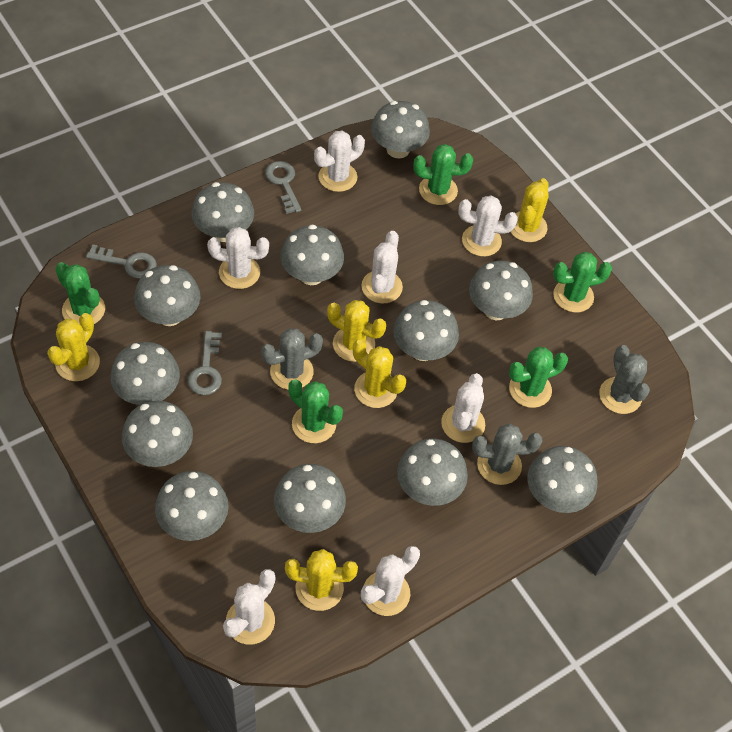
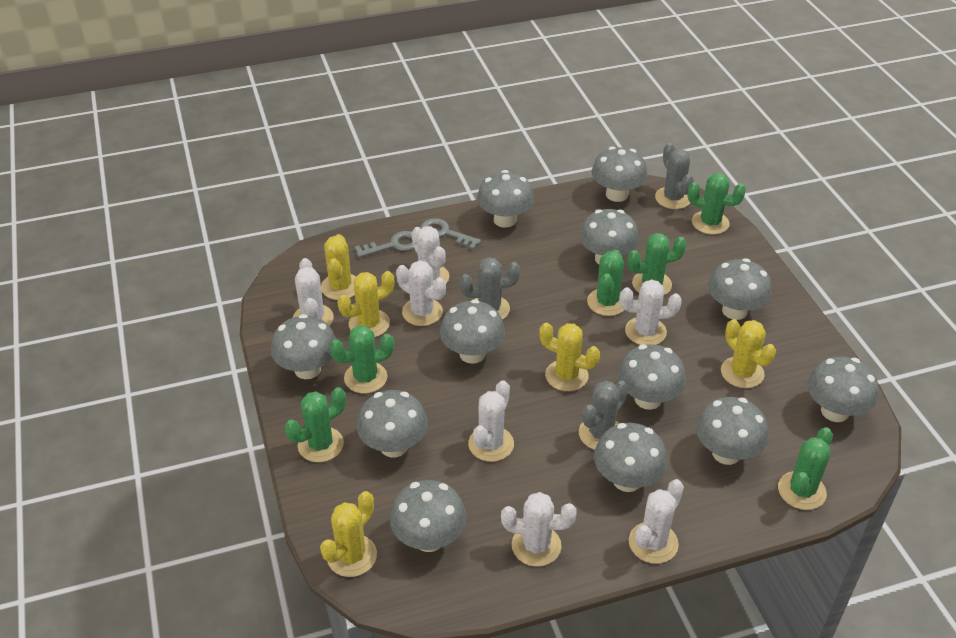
green cactus: [55,262,105,324] [288,380,343,443] [413,144,473,205] [509,347,568,408] [553,252,612,313] = 5 -> [285,387,346,462] [330,325,394,394] [587,250,624,316] [627,233,687,295] [688,173,746,235] [778,427,833,510] = 6
grey key: [86,245,157,279] [188,331,222,395] [265,161,301,214] = 3 -> [355,231,414,258] [420,218,481,250] = 2

